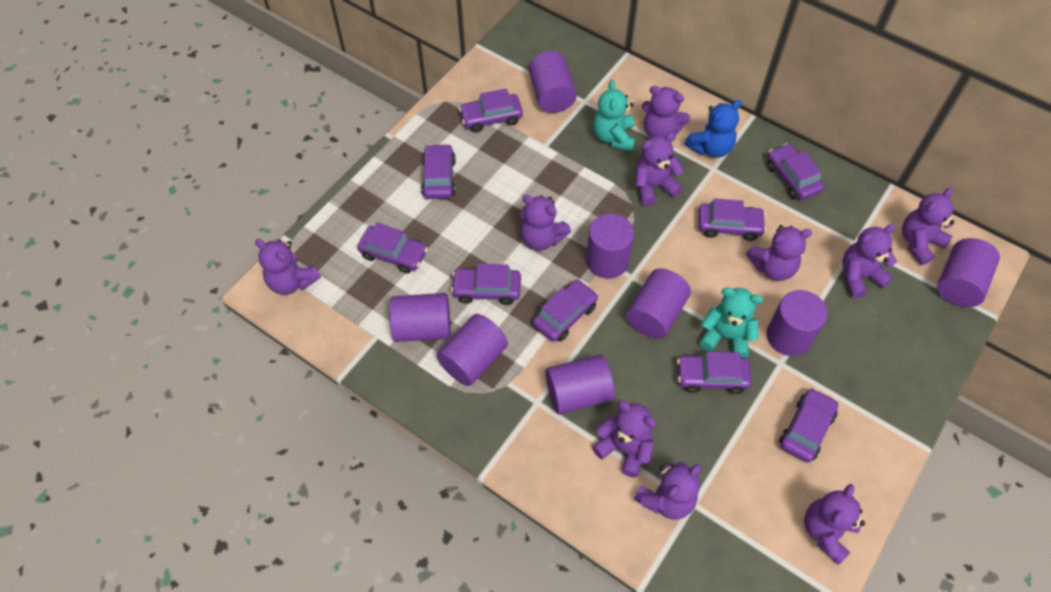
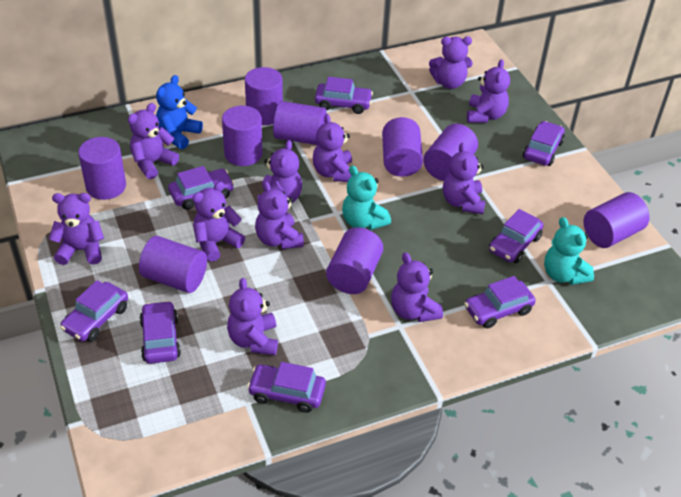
purple car: [357,222,428,274] [421,144,456,199] [451,264,521,305] [459,89,523,133] [533,279,598,342] [677,352,752,394] [698,198,766,241] [767,143,824,200] [779,388,838,463] = 9 -> [60,280,128,342] [140,301,181,364] [168,166,234,210] [247,362,326,413] [315,77,373,114] [464,276,536,329] [489,209,544,263] [523,121,565,166] = 8
purple cylinder: [390,293,451,342] [436,314,508,386] [528,51,577,113] [545,355,615,414] [586,214,634,279] [626,268,691,339] [767,290,828,356] [937,238,1000,307] = 8 -> [78,137,126,200] [139,236,207,293] [222,106,263,166] [245,67,283,125] [273,101,327,145] [326,227,383,294] [382,117,423,177] [423,124,478,181] [583,192,650,248] = 9
purple teddy bear: [255,239,321,295] [520,195,571,251] [592,401,656,478] [634,461,701,520] [636,133,684,206] [642,86,690,138] [746,225,812,281] [804,484,865,565] [842,224,897,298] [902,188,955,265] = 10 -> [49,193,104,265] [128,103,179,179] [192,182,245,262] [227,278,278,355] [255,181,304,249] [258,140,302,203] [313,114,352,182] [391,253,443,322] [429,36,473,89] [443,143,486,214] [467,59,510,123] = 11

